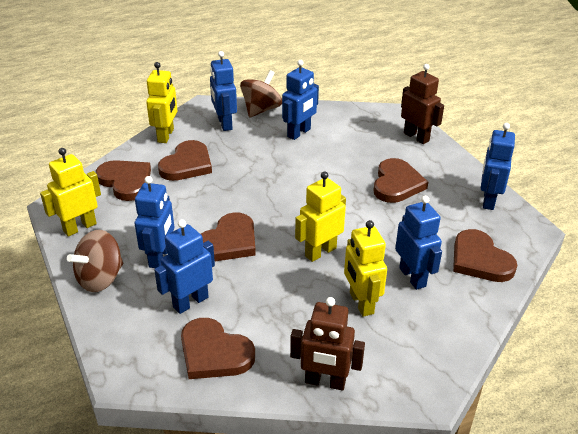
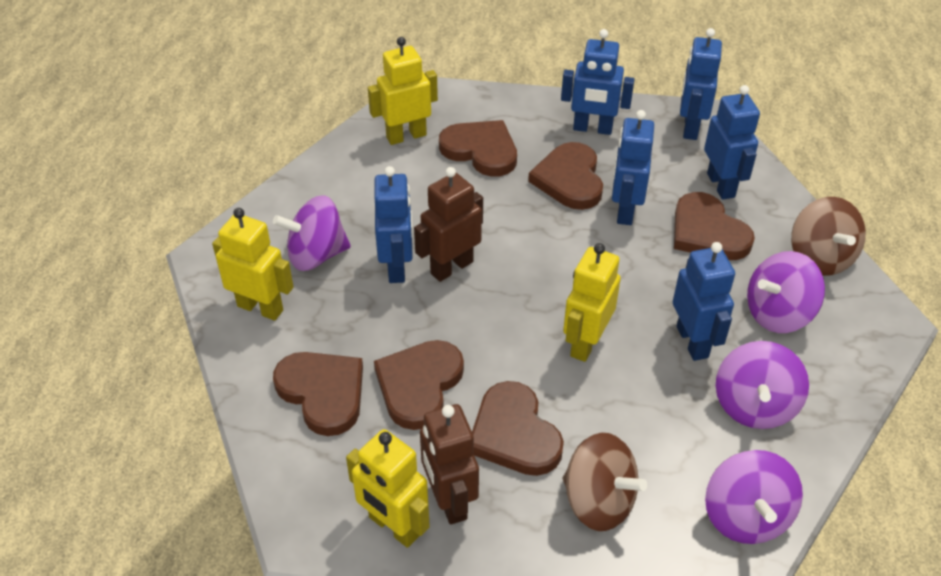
purple spinning top: none = 0 -> [273,196,351,271] [705,450,803,544] [716,341,809,429] [747,251,825,333] = 4

